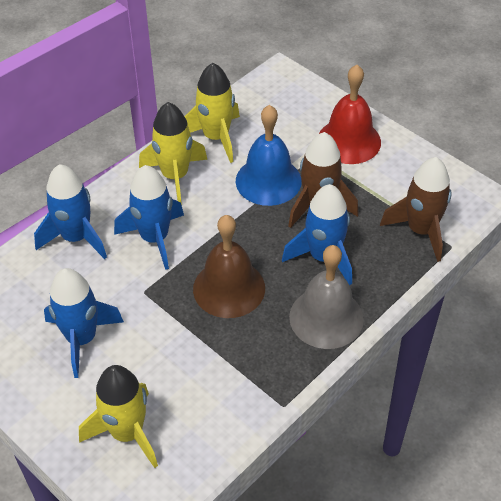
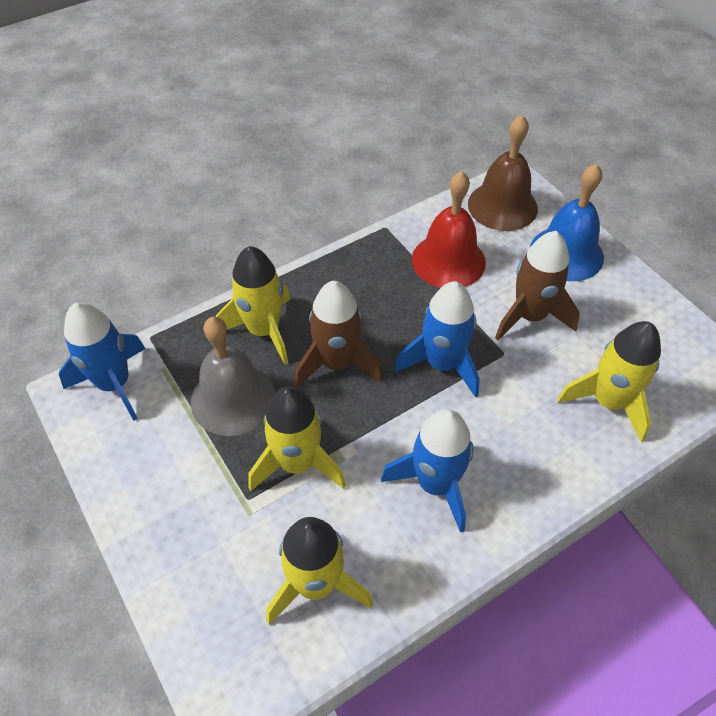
blue rocket: [34,164,107,259] [44,268,124,378] [114,165,184,270] [282,184,352,286] = 4 -> [59,302,146,421] [381,409,474,533] [394,281,480,398] = 3
yellow rocket: [79,365,158,468] [139,102,207,205] [184,63,240,163] = 3 -> [216,246,291,365] [248,387,346,491] [266,517,373,625] [557,321,661,442] = 4

